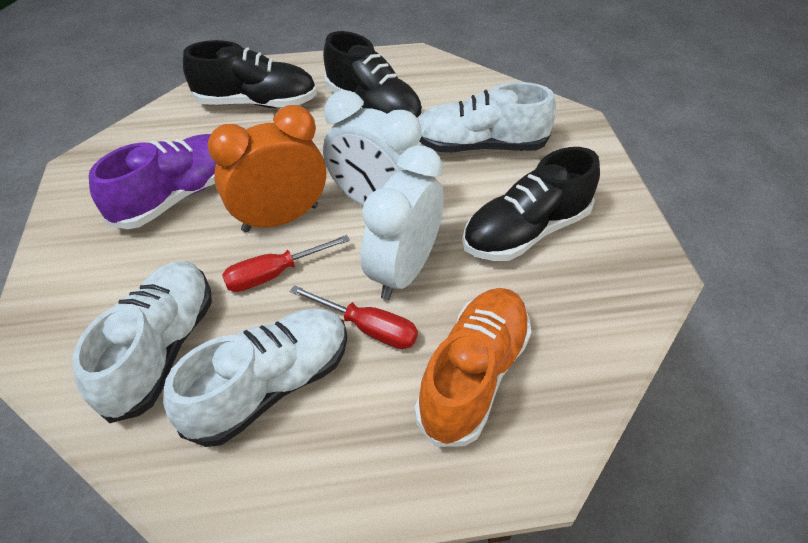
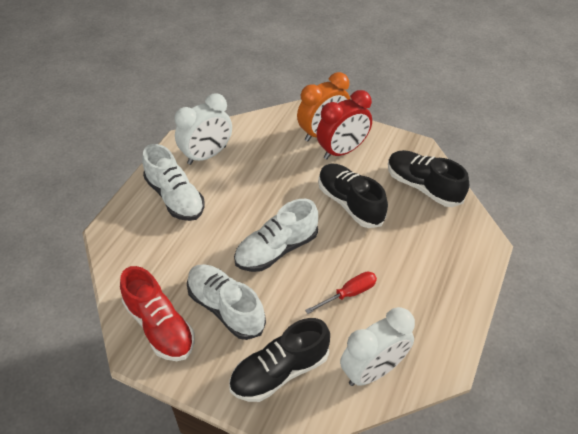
orange shoe: [415,288,531,447] = 1 -> none = 0
purple shoe: [89,134,216,229] = 1 -> none = 0
red clock: none = 0 -> [316,90,372,159] = 1
red screwdriver: [222,235,350,292] [290,285,418,349] = 2 -> [305,271,377,314] = 1
red shoe: none = 0 -> [120,266,195,361] = 1

